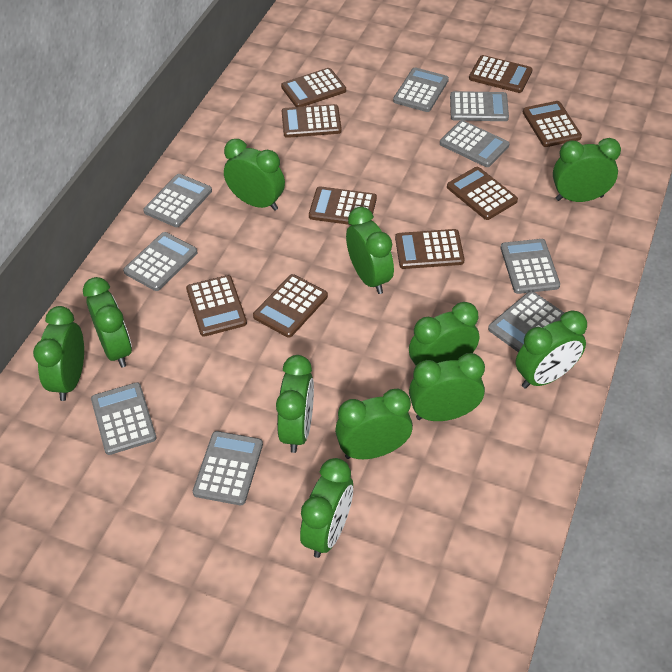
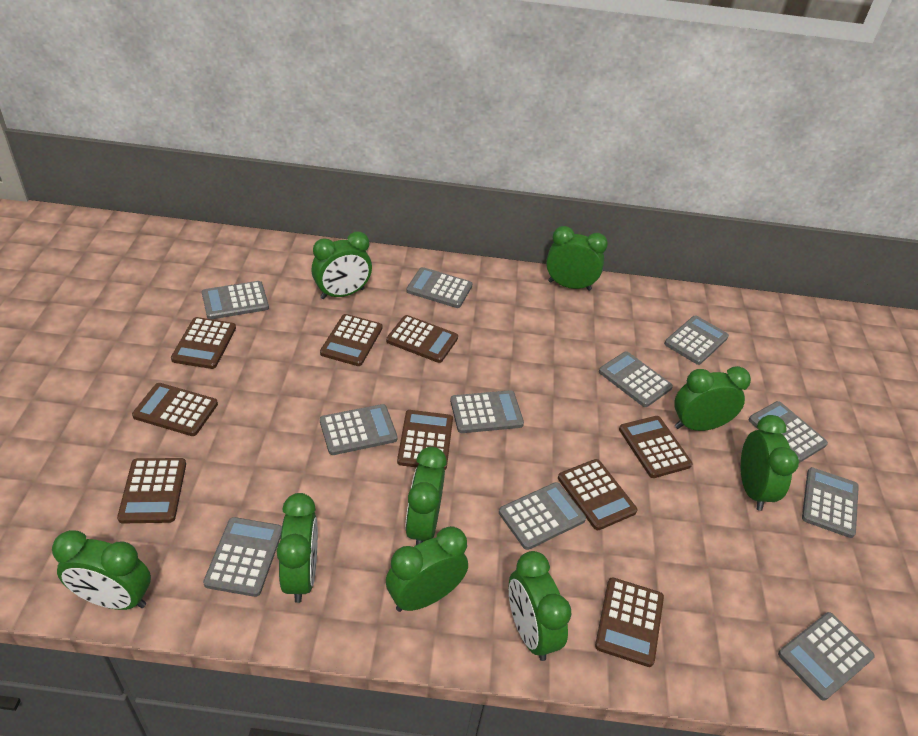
green clock: [33,306,84,401] [83,277,132,368] [224,139,285,211] [276,355,314,453] [300,458,353,558] [335,389,413,459] [346,207,394,294] [409,302,479,365] [409,353,485,421] [515,310,587,389] [553,138,621,202] = 11 -> [52,530,151,610] [277,493,318,603] [311,231,372,299] [386,526,468,612] [405,447,447,545] [509,551,571,661] [546,226,608,291] [674,366,751,431] [741,415,799,511] = 9
grey calculator: [91,382,157,455] [123,232,197,291] [143,174,212,227] [193,431,263,505] [393,67,449,112] [440,120,510,167] [450,91,509,121] [488,291,564,352] [501,239,560,294] = 9 -> [202,281,269,319] [203,517,282,597] [320,404,398,455] [406,267,473,308] [450,390,524,433] [499,482,586,550] [599,351,673,407] [664,315,729,365] [749,401,828,463] [778,612,875,701] [802,467,859,538] = 11

